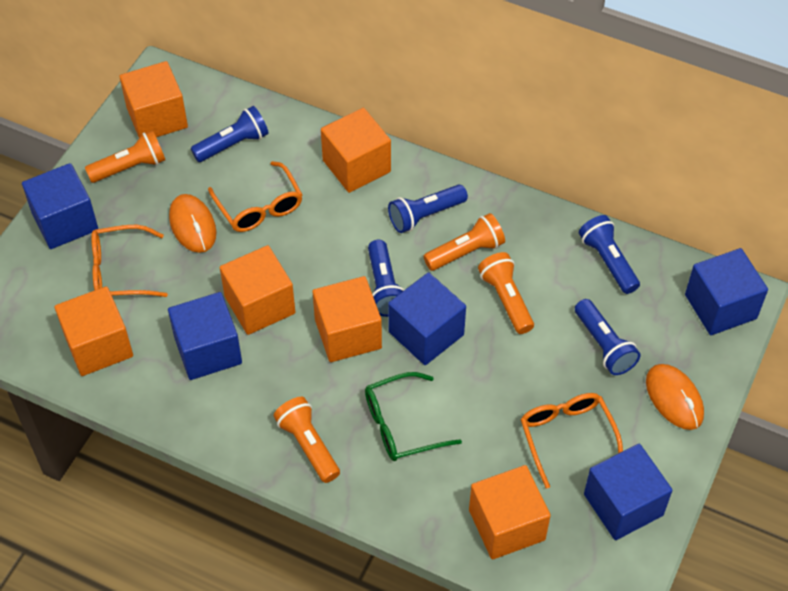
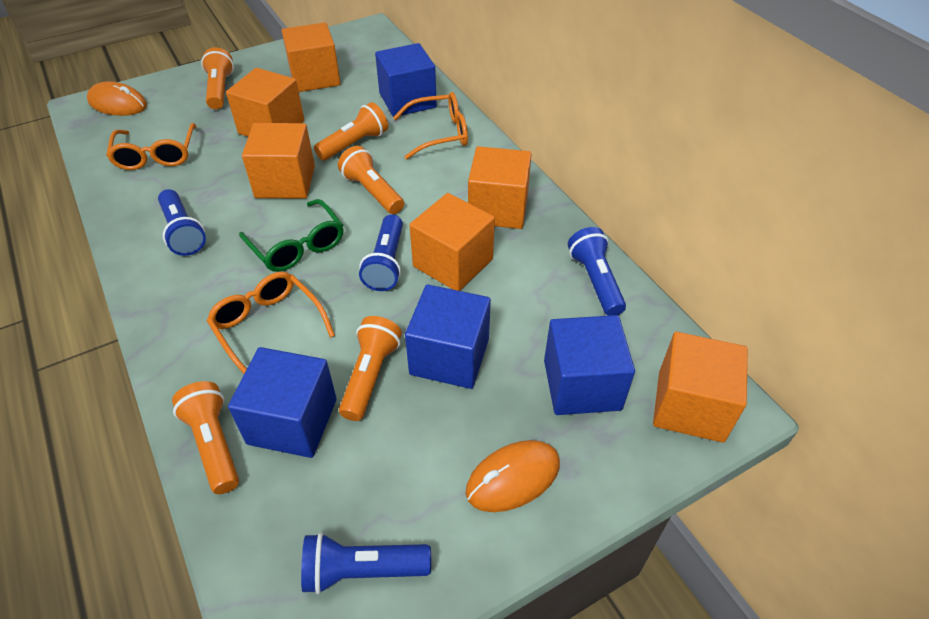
blue cube: [22,163,98,249] [168,292,242,380] [388,272,466,365] [584,444,673,540] [685,248,768,335] = 5 -> [228,347,337,458] [375,43,437,117] [405,284,491,389] [544,315,635,415] = 4
blue flashlight: [191,106,269,162] [368,240,404,317] [388,184,468,233] [575,299,640,375] [579,215,640,294] = 5 -> [158,189,206,256] [301,533,431,594] [359,214,403,291] [568,227,626,316] = 4
orange flashlight: [85,130,165,183] [274,397,340,483] [423,213,505,271] [478,252,534,334] = 4 -> [172,381,239,494] [201,47,234,109] [314,102,388,160] [338,146,404,214] [339,316,402,421] = 5

